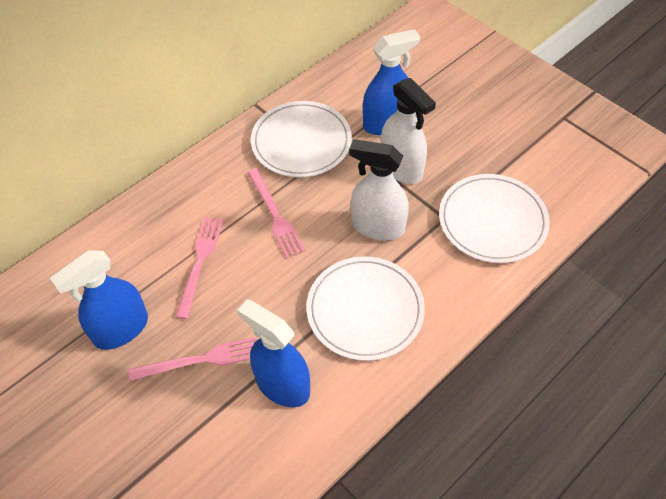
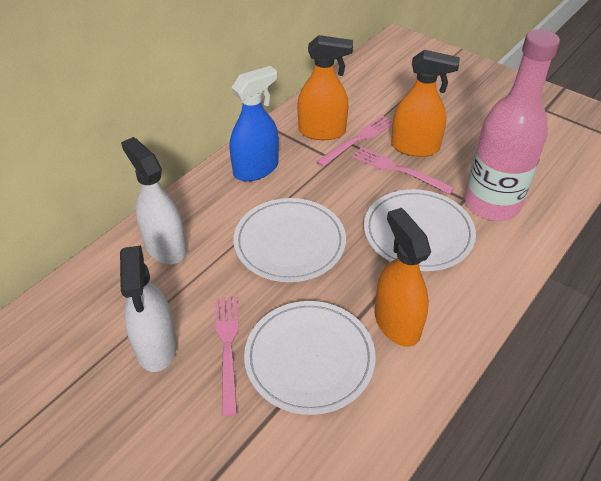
blue spray bottle: [50,251,148,350] [237,299,310,407] [363,29,420,135] = 3 -> [230,66,279,181] = 1
orange spray bottle: none = 0 -> [298,35,353,140] [374,208,431,347] [391,50,460,157] = 3
pink bottle: none = 0 -> [464,29,560,221] = 1

